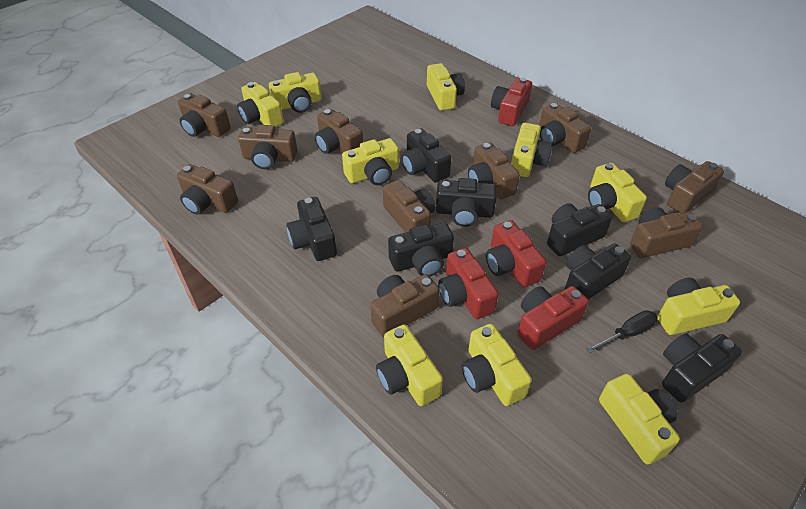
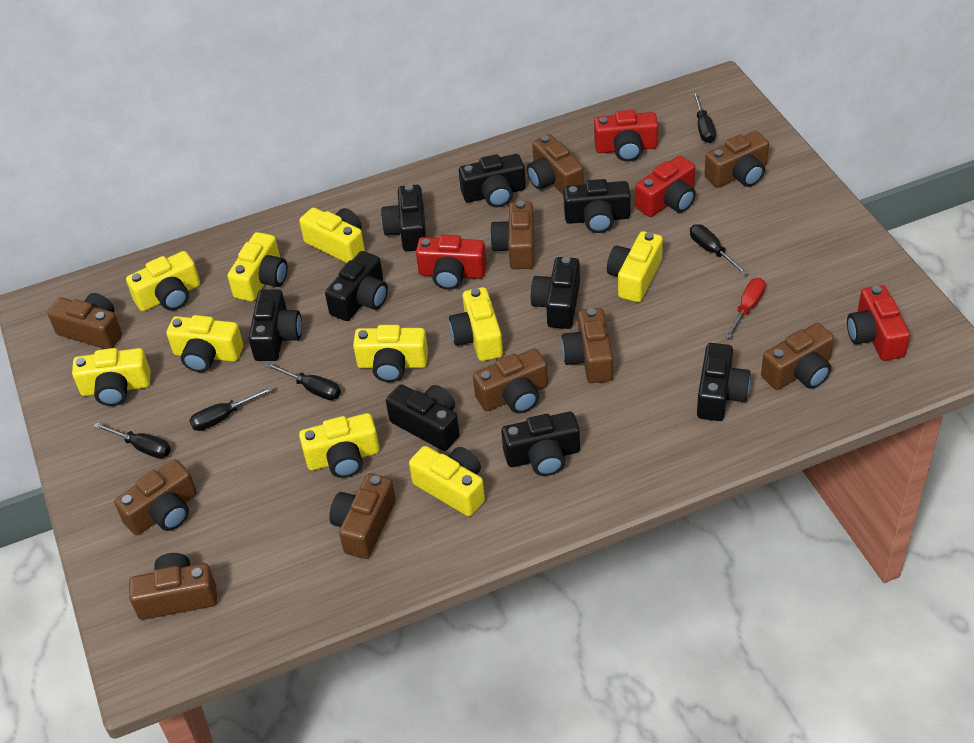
black camera: [286,197,337,261] [388,222,454,277] [402,128,451,183] [436,178,497,227] [547,203,613,256] [565,243,631,300] [662,333,742,403] = 7 -> [248,289,302,361] [325,251,388,321] [381,184,426,252] [386,384,460,451] [459,154,526,207] [501,412,580,476] [530,257,580,329] [563,179,630,233] [697,343,751,421] = 9
black screwdriver: [587,310,657,353] = 1 -> [93,422,171,458] [189,386,273,431] [266,362,341,400] [690,224,748,275] [693,92,716,143] = 5
red screwdriver: none = 0 -> [725,278,766,339] = 1

